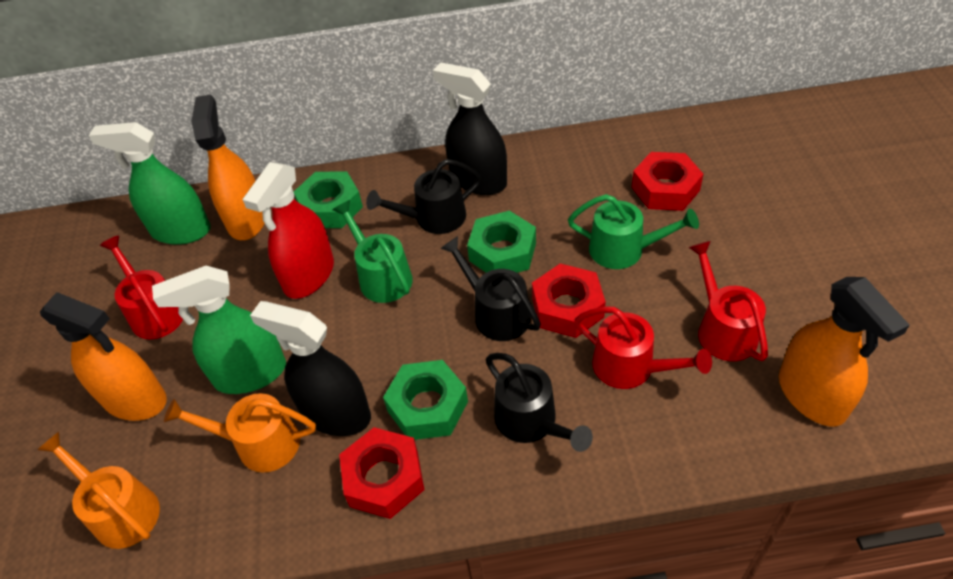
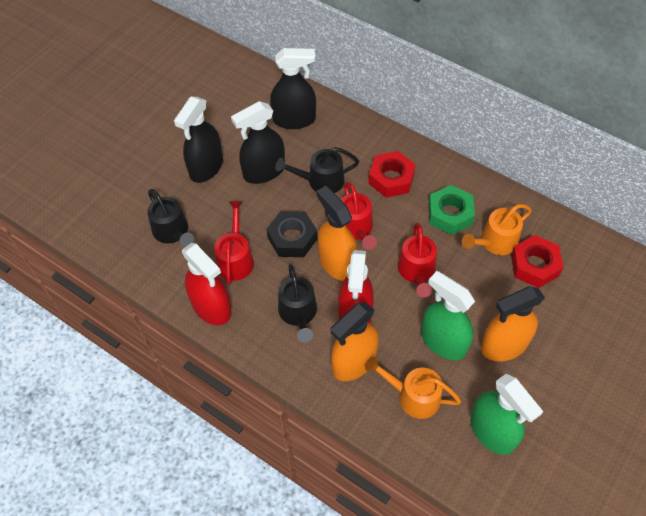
black nut: none = 0 -> [267,211,317,257] = 1
black spray bottle: [250,301,371,436] [433,63,507,195] = 2 -> [174,96,223,183] [231,101,285,184] [270,48,316,129] = 3
green nut: [294,171,363,228] [383,360,468,440] [467,211,536,273] = 3 -> [428,185,475,235] = 1
green watering can: [332,200,413,303] [568,194,699,269] = 2 -> none = 0
red nut: [339,427,425,519] [532,263,606,338] [632,152,703,211] = 3 -> [369,151,416,198] [511,235,564,288] = 2
red spray bottle: [243,162,334,299] = 1 -> [182,243,232,325] [338,250,374,323] = 2

